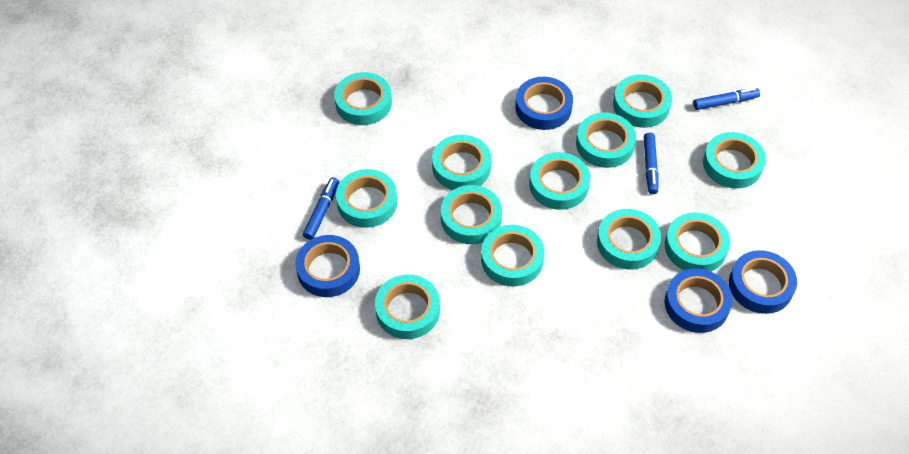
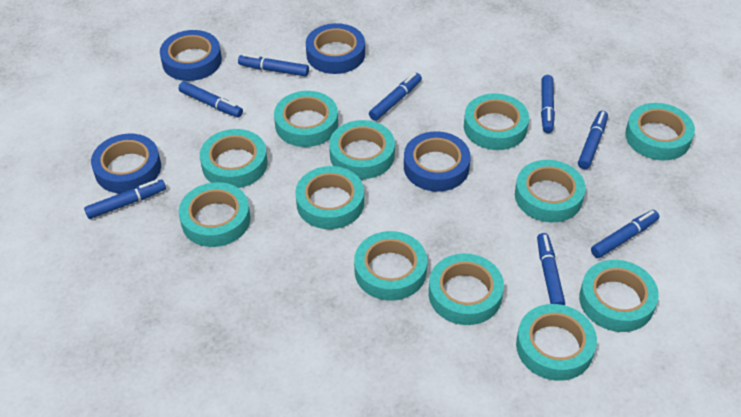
blue marker: [303,177,339,240] [644,133,659,194] [693,88,760,110] = 3 -> [84,179,166,219] [179,81,243,117] [238,54,309,77] [369,73,422,121] [537,233,565,305] [541,75,555,133] [578,111,608,169] [591,210,659,258] = 8

